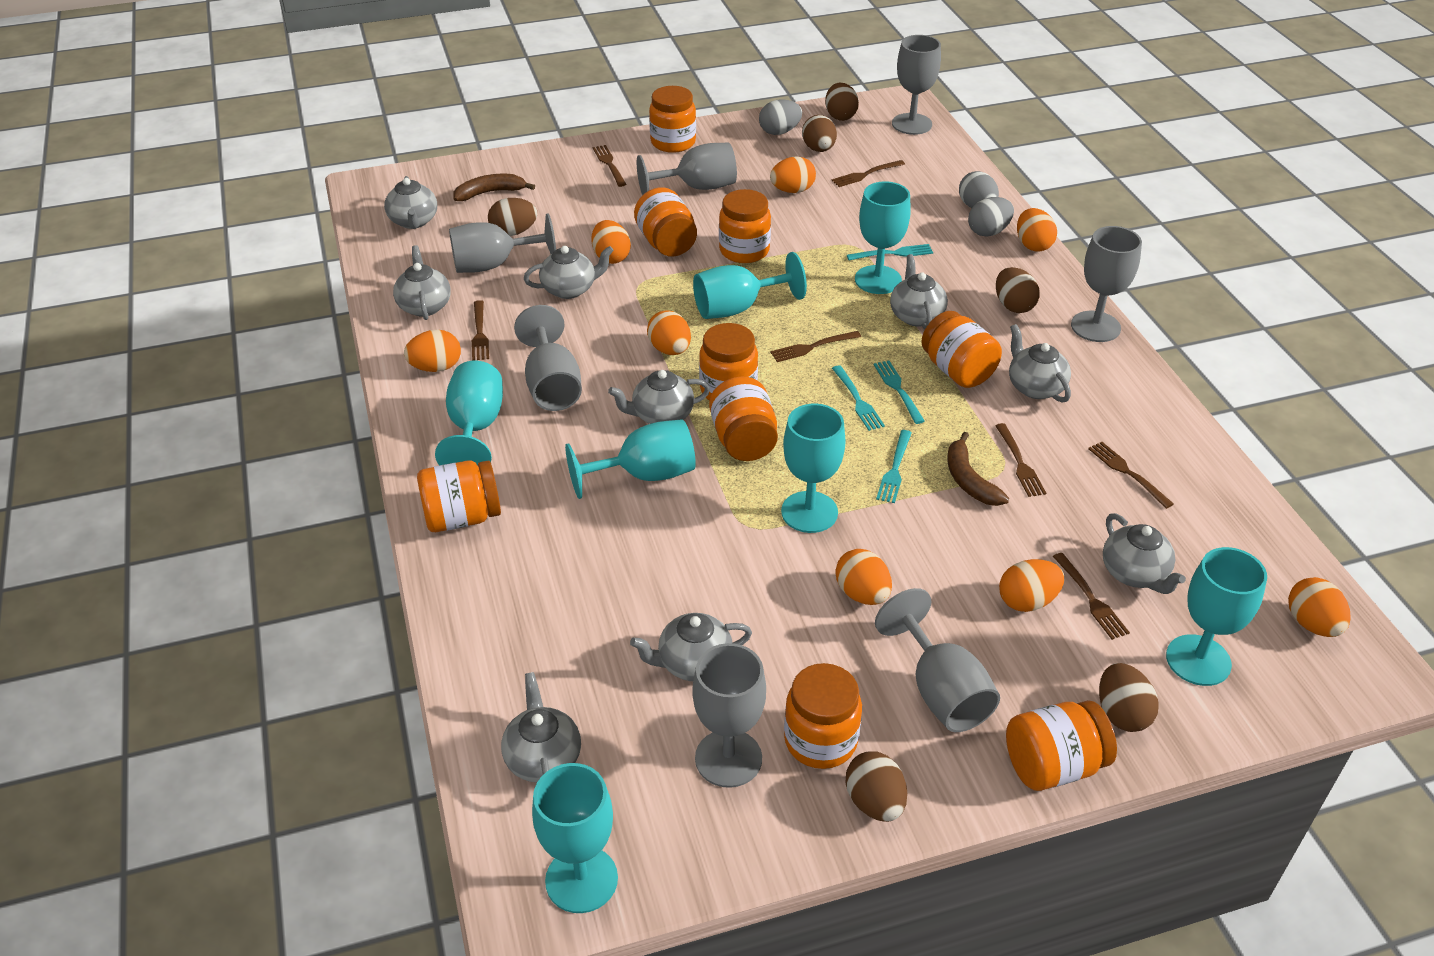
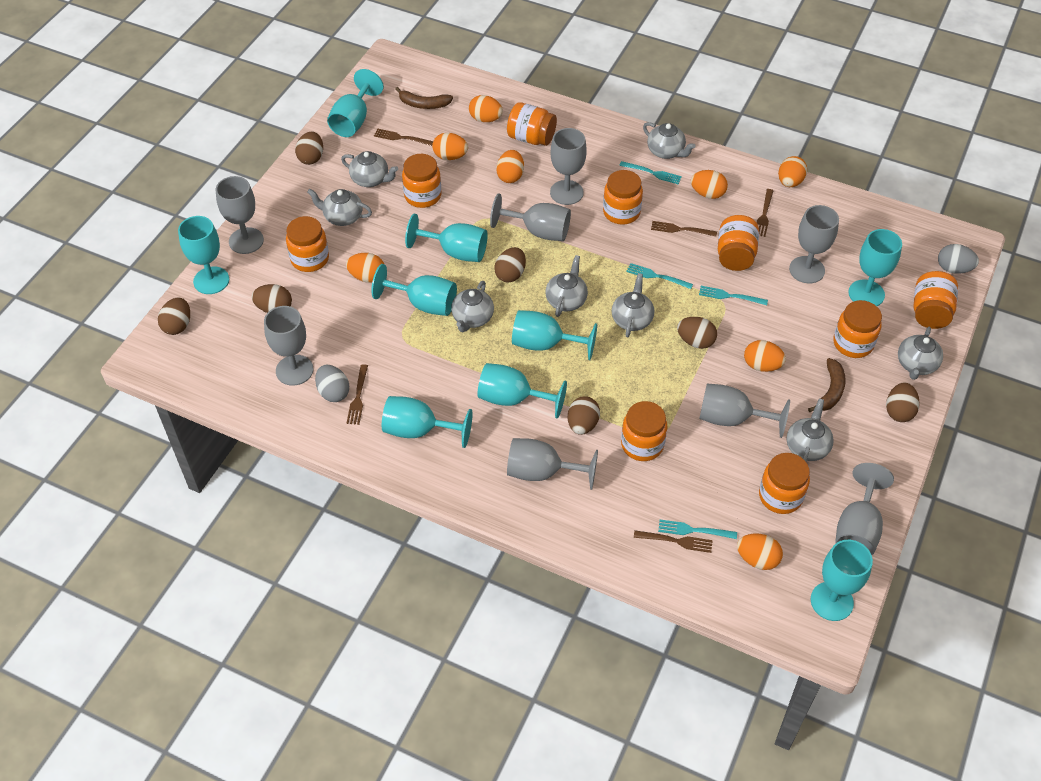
brown egg: [488,198,537,236] [802,115,837,152] [825,83,859,121] [846,752,907,822] [996,267,1040,313] [1099,663,1159,732] = 6 -> [158,297,190,335] [252,284,292,313] [295,131,323,165] [494,247,526,282] [567,396,600,435] [677,317,717,349] [886,383,920,422] = 7
brown fork: [472,300,489,361] [593,145,626,187] [770,331,861,362] [832,160,905,187] [995,423,1046,497] [1053,553,1130,640] [1088,442,1174,509] = 7 -> [346,364,368,425] [374,128,433,146] [634,530,713,553] [651,221,717,236] [757,189,774,237] = 5
grey egg: [759,99,802,135] [959,171,999,208] [968,197,1014,237] = 3 -> [315,365,349,402] [938,244,979,274] = 2
grey goblet: [449,213,556,273] [514,305,582,411] [637,143,737,195] [692,643,766,788] [875,588,1000,732] [892,35,941,135] [1071,226,1142,342] = 7 -> [216,176,264,254] [264,306,313,386] [490,193,571,241] [507,438,598,490] [550,128,587,205] [699,384,790,438] [789,205,839,283] [836,463,894,555] = 8
grey teapot: [384,176,437,229] [393,245,451,320] [501,672,581,782] [524,246,614,299] [608,370,710,424] [630,613,752,681] [890,254,948,329] [1009,324,1071,403] [1103,513,1186,594] = 9 -> [307,189,372,226] [341,151,398,187] [451,281,494,332] [545,255,588,317] [612,273,654,337] [643,122,696,159] [787,399,834,461] [898,327,943,380] = 8
turquoise goblet: [435,361,503,465] [532,763,618,913] [565,419,696,499] [693,252,807,319] [781,404,846,533] [855,181,911,294] [1166,547,1267,686] = 7 -> [178,216,229,294] [327,69,384,137] [371,264,457,316] [382,396,473,448] [405,213,488,262] [477,363,567,419] [512,310,597,360] [811,540,873,621] [848,229,902,306] = 9

